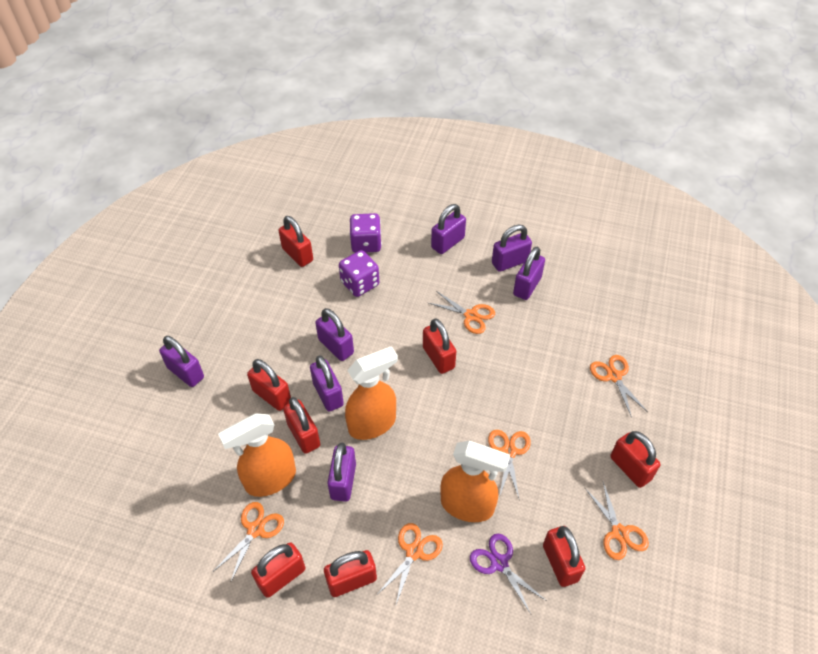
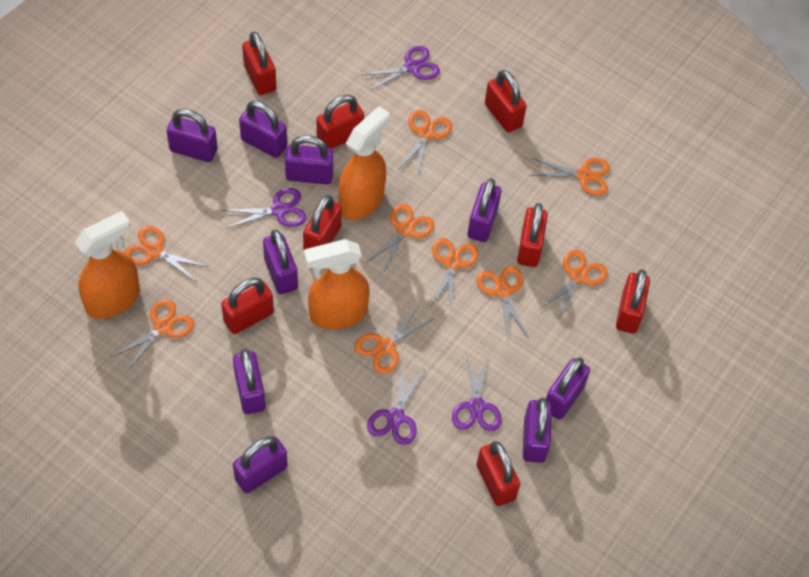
orange scissors: [214,502,284,583] [377,523,443,604] [429,291,495,334] [488,430,531,498] [585,482,649,560] [590,355,648,418] = 6 -> [111,299,195,371] [124,226,209,283] [354,306,435,374] [365,204,434,274] [399,110,452,174] [430,238,479,313] [477,266,529,341] [530,158,610,196] [540,250,608,321] = 9
purple dice: [339,250,379,297] [350,213,382,253] = 2 -> none = 0
purple padlock: [159,336,204,387] [310,355,344,412] [315,308,354,361] [327,443,356,502] [431,204,466,254] [492,225,532,272] [513,247,545,300] = 7 -> [167,109,218,162] [233,349,265,414] [233,436,288,493] [239,101,287,158] [263,230,298,294] [285,135,334,184] [468,178,501,242] [523,398,552,463] [546,358,590,420] = 9
purple scissors: [470,534,547,614] = 1 -> [222,188,306,229] [361,46,440,91] [367,364,425,445] [452,353,502,431] = 4

